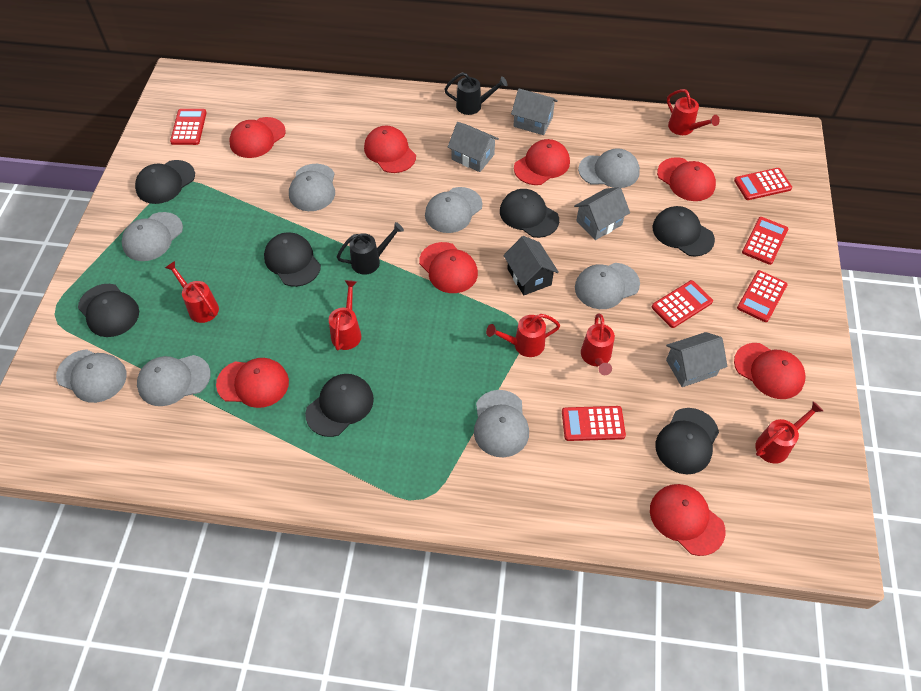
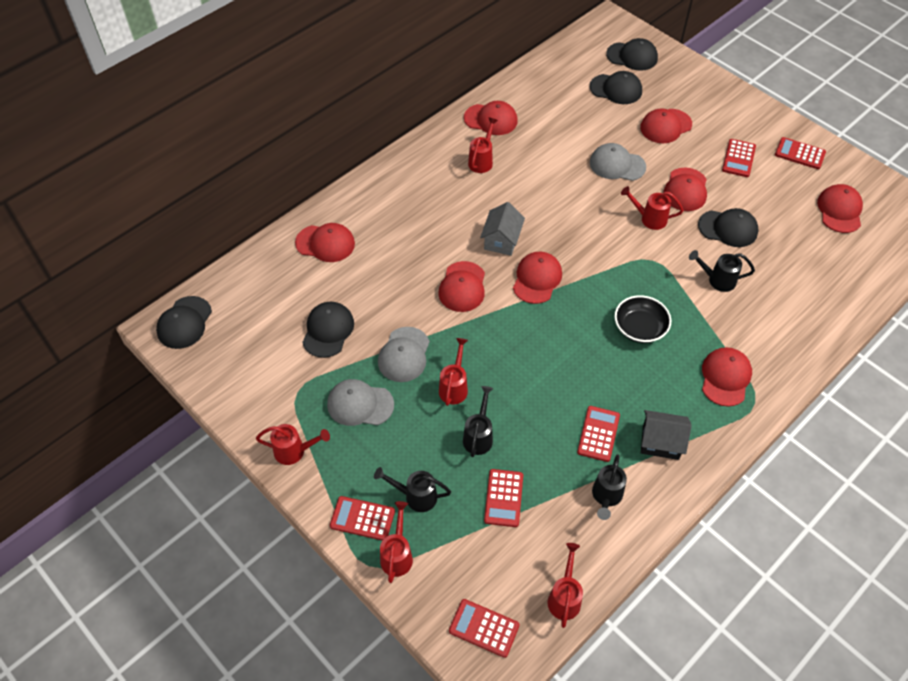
black bowl: none = 0 -> [614,295,671,343] = 1
black cap: [78,284,139,337] [135,160,195,204] [264,232,321,287] [305,374,374,437] [500,189,559,238] [653,206,715,256] [655,408,719,474] = 7 -> [156,296,212,349] [302,302,354,358] [590,71,642,104] [606,38,658,71] [698,208,759,247] = 5
black watering can: [337,222,404,275] [444,72,507,115] = 2 -> [374,467,451,512] [463,386,493,457] [592,454,627,520] [689,250,755,292] = 4
grey cap: [56,349,127,403] [122,212,183,261] [137,355,211,406] [289,164,335,211] [425,187,482,233] [474,390,529,457] [575,263,640,309] [578,148,640,188] = 8 -> [327,379,394,426] [378,327,430,382] [590,143,646,181] = 3
grey house: [448,122,499,172] [511,89,558,135] [574,187,630,240] [666,332,728,387] = 4 -> [480,202,525,256] = 1

